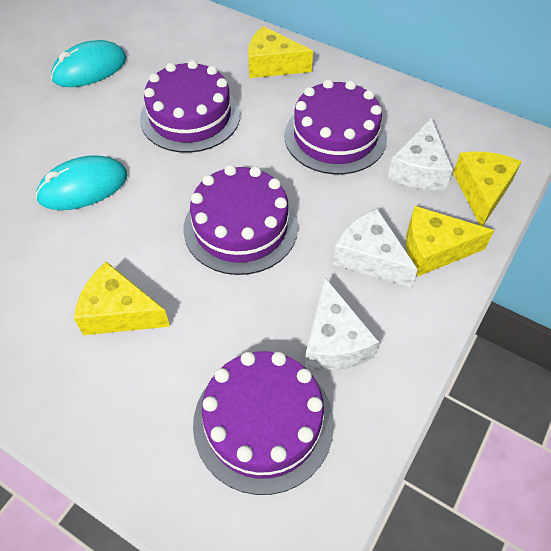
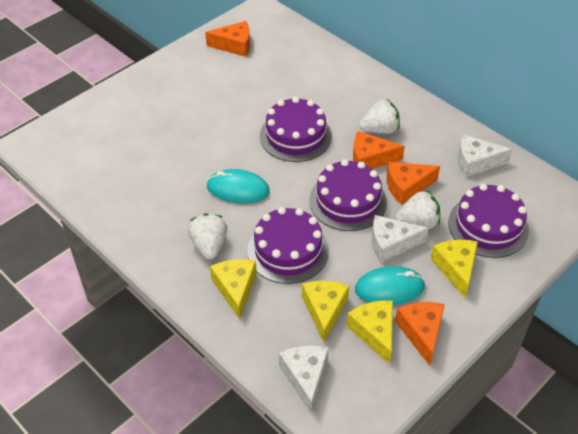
orange cheese: none = 0 -> [205,21,250,57] [353,131,405,169] [387,162,440,205] [395,302,445,366] = 4
white strawberry: none = 0 -> [188,213,227,259] [359,99,400,134] [395,190,440,229] = 3

